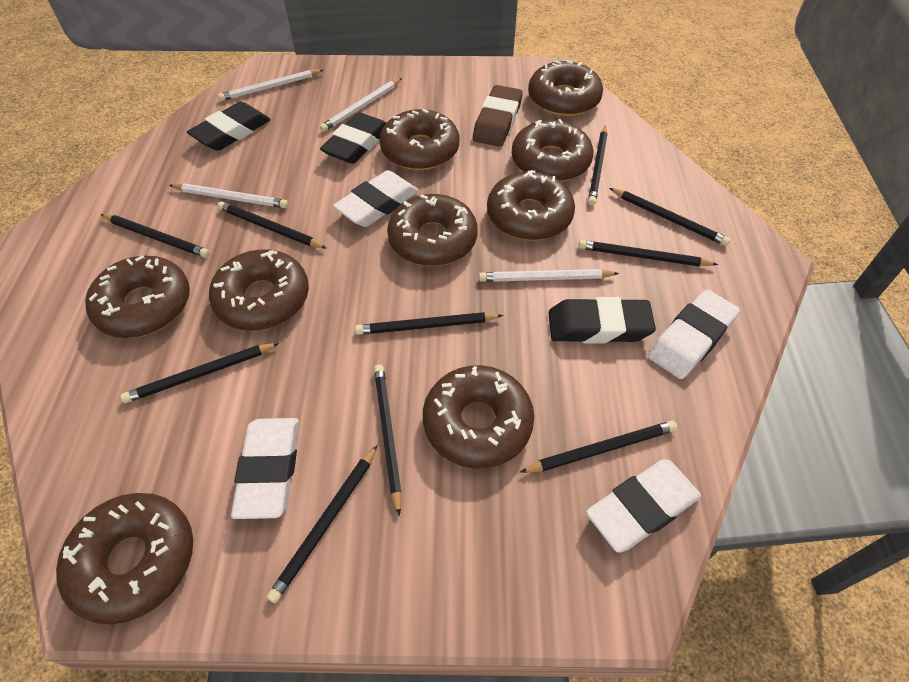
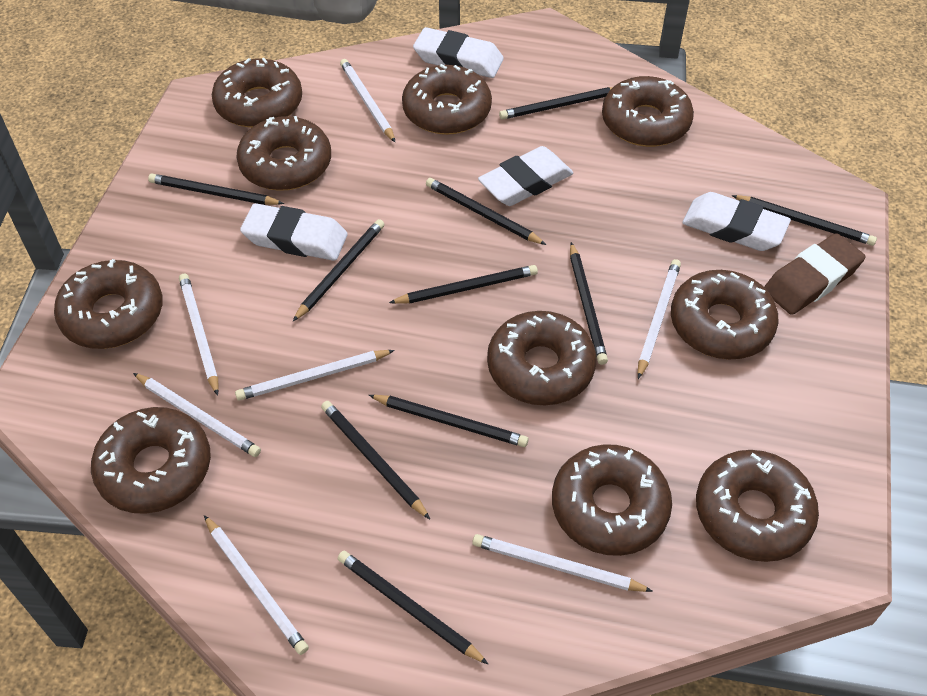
black eraser: [187,102,271,151] [320,112,386,164] [549,297,656,344] = 3 -> none = 0
brown donut: [56,493,193,625] [85,255,190,338] [209,249,309,331] [380,109,460,170] [387,194,478,266] [423,365,534,469] [487,170,575,240] [512,119,593,182] [528,60,603,116] = 9 -> [54,259,163,349] [91,407,211,514] [212,58,302,128] [236,116,331,191] [402,64,492,135] [487,311,596,405] [552,444,672,556] [602,76,694,147] [671,270,778,360] [696,450,819,562] = 10
white pencil: [169,183,288,208] [218,69,323,101] [320,78,402,132] [479,269,619,282] = 4 -> [133,373,261,457] [179,274,219,396] [204,515,309,655] [235,350,395,401] [340,59,395,142] [472,534,653,592] [638,259,681,379] = 7

